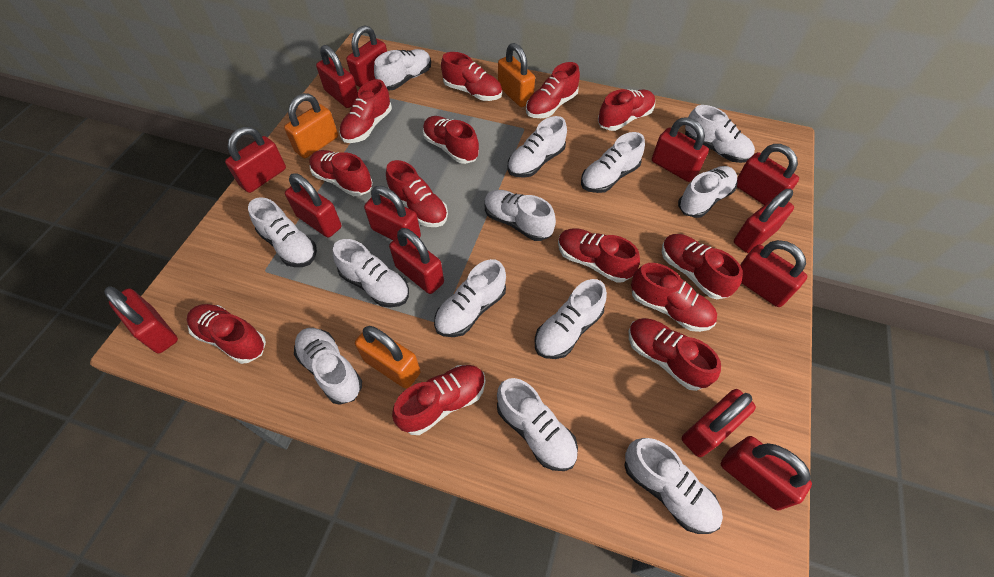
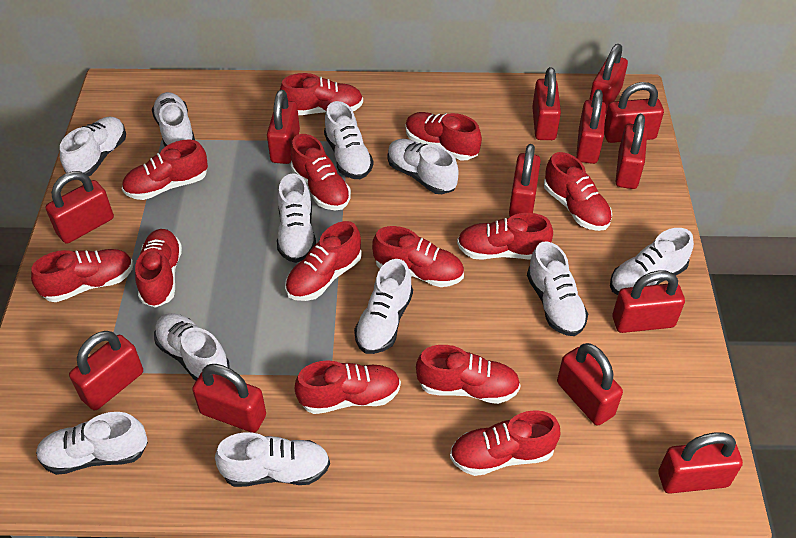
orange padlock: [284,93,338,158] [355,326,421,389] [498,43,535,107] = 3 -> none = 0
white shoe: [248,197,317,267] [294,328,362,405] [333,239,409,308] [374,49,431,91] [434,259,506,337] [484,190,556,241] [497,378,578,471] [507,116,567,178] [535,279,607,359] [581,132,645,193] [624,438,723,534] [678,166,737,218] [685,105,755,163] = 13 -> [36,412,148,475] [60,116,126,177] [152,92,195,147] [154,313,230,381] [215,432,330,487] [277,173,316,263] [324,101,374,179] [354,259,413,354] [388,139,459,194] [527,242,588,336] [610,228,694,295] = 11

